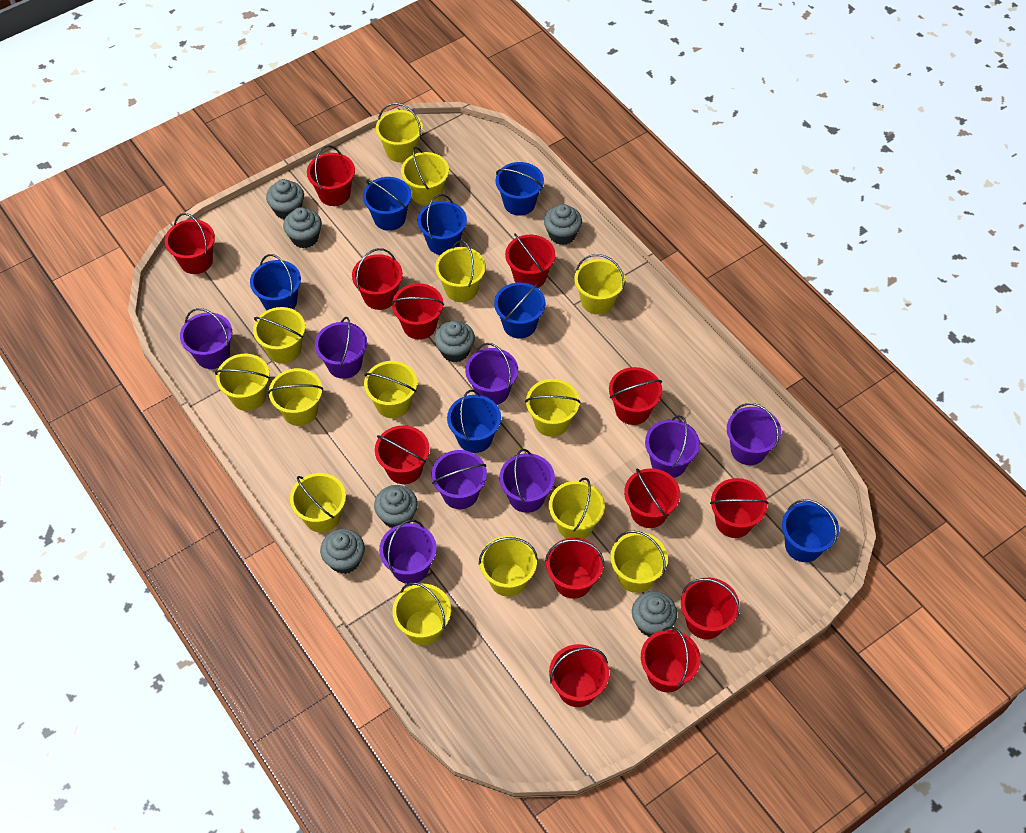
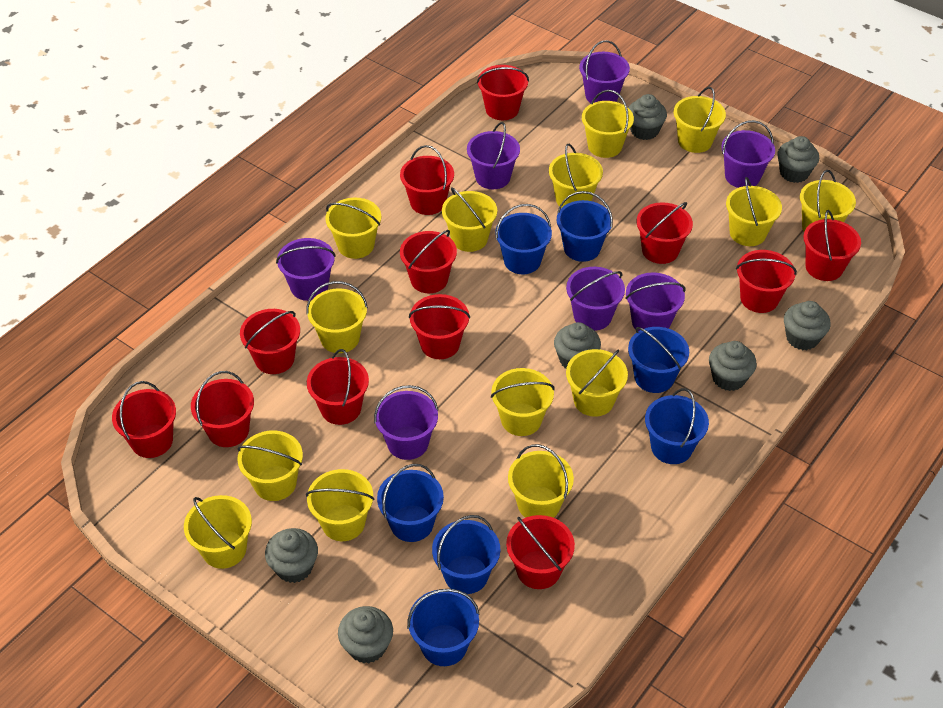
purple bucket: [180,308,232,369] [315,317,367,379] [379,520,437,584] [432,450,487,509] [465,343,518,405] [499,449,555,513] [645,415,700,478] [727,403,781,465] = 8 -> [276,238,336,301] [374,385,438,460] [467,122,520,189] [566,267,625,331] [579,40,630,103] [626,273,686,331] [721,120,775,188] = 7
red bucket: [165,213,215,274] [307,145,355,206] [352,248,403,310] [375,425,430,484] [391,283,444,339] [505,234,555,288] [545,538,604,599] [549,644,609,707] [609,367,662,425] [624,468,680,528] [641,626,701,693] [681,578,740,639] [710,478,769,538] = 13 -> [112,381,176,458] [191,371,254,447] [240,309,300,374] [307,349,369,425] [400,145,454,215] [400,230,457,293] [409,294,470,359] [477,65,529,120] [506,515,575,589] [637,202,693,264] [736,250,797,313] [803,210,861,281] = 12

